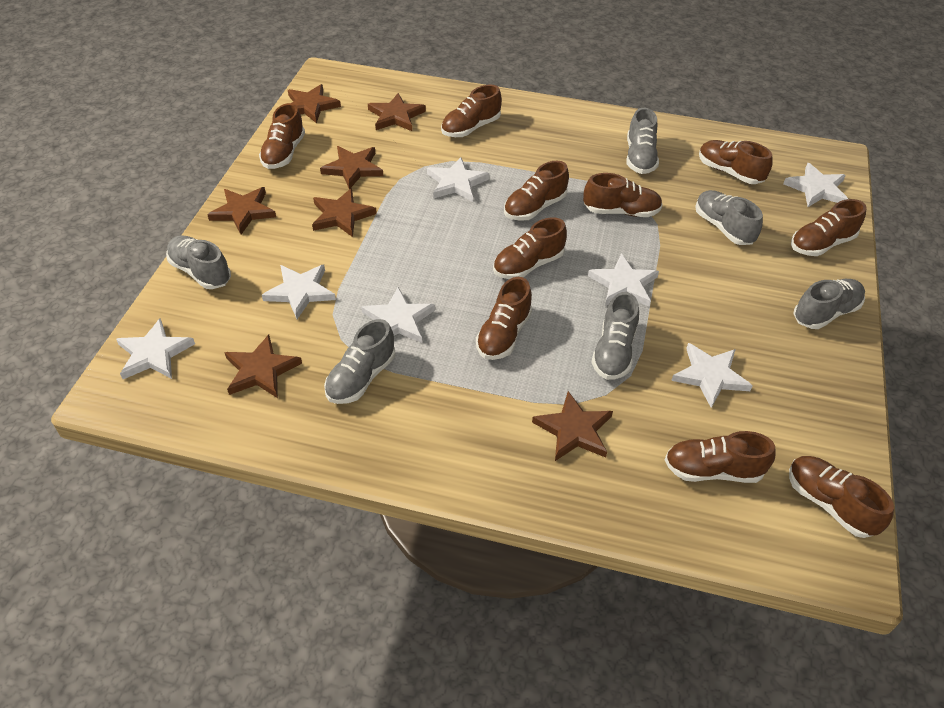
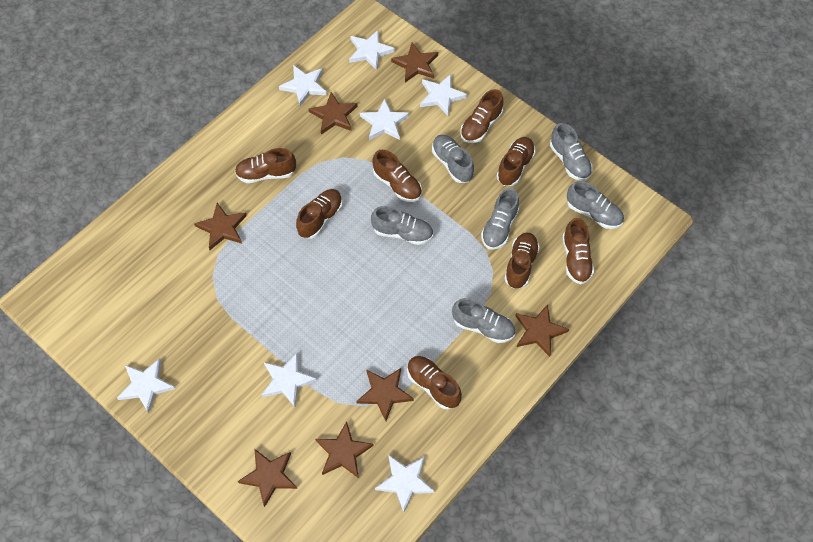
brown shoe: [259,103,305,169] [441,84,502,137] [476,277,532,360] [493,217,567,279] [504,161,569,221] [583,173,663,217] [665,431,776,483] [699,140,773,184] [789,456,894,538] [791,199,866,256] = 10 -> [235,148,296,183] [296,189,343,239] [372,150,422,202] [407,356,462,410] [460,89,503,143] [497,137,536,186] [504,233,540,289] [562,218,594,284] = 8

